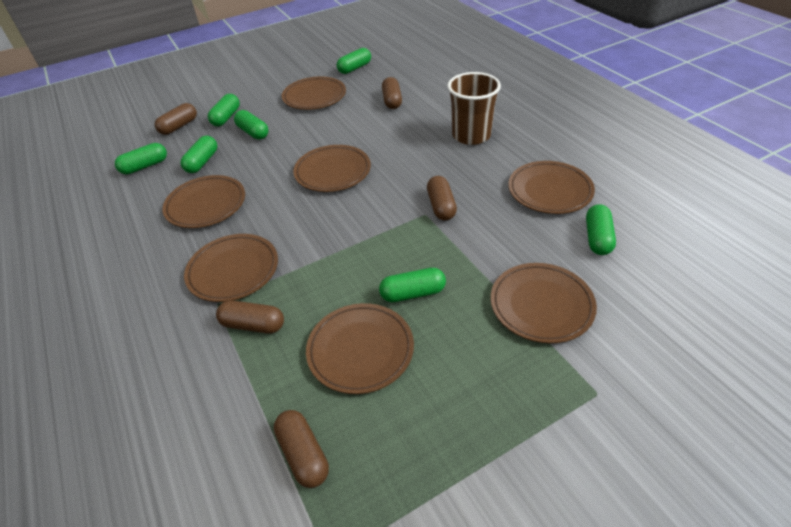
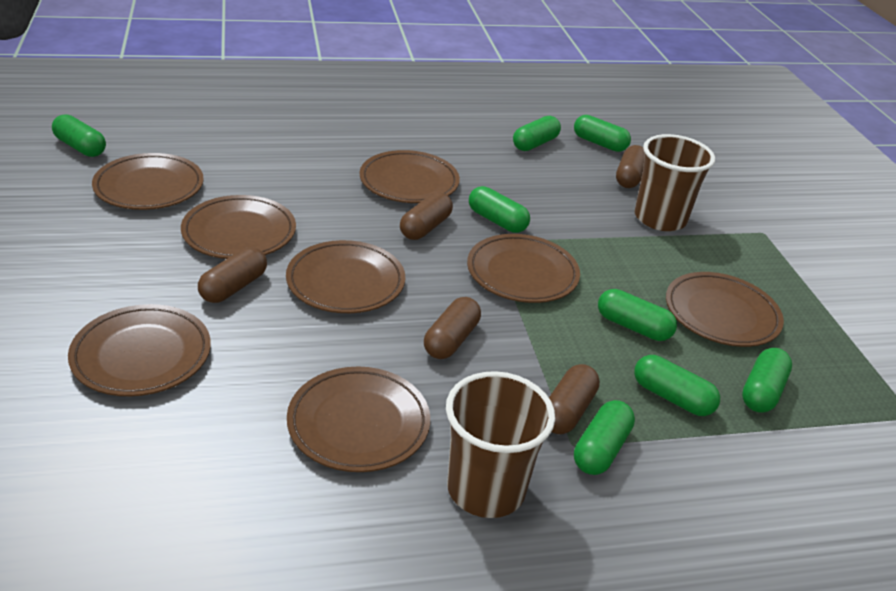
brown cup: [447,72,501,145] = 1 -> [446,371,555,518] [634,134,715,231] = 2
brown plate: [162,175,245,228] [184,234,278,302] [282,76,346,110] [293,145,371,192] [306,303,414,394] [491,263,597,343] [508,161,595,214] = 7 -> [68,304,211,396] [92,153,204,210] [181,195,296,259] [286,240,405,313] [287,367,430,472] [360,150,460,203] [467,234,580,303] [666,272,784,347] = 8
green capsule: [115,143,167,174] [180,136,217,173] [208,94,240,126] [234,110,268,140] [337,48,371,74] [379,268,446,302] [586,204,616,255] = 7 -> [52,114,106,157] [469,186,530,233] [513,116,561,151] [574,115,631,152] [574,400,635,475] [598,289,677,341] [634,355,720,416] [742,348,792,413] = 8

